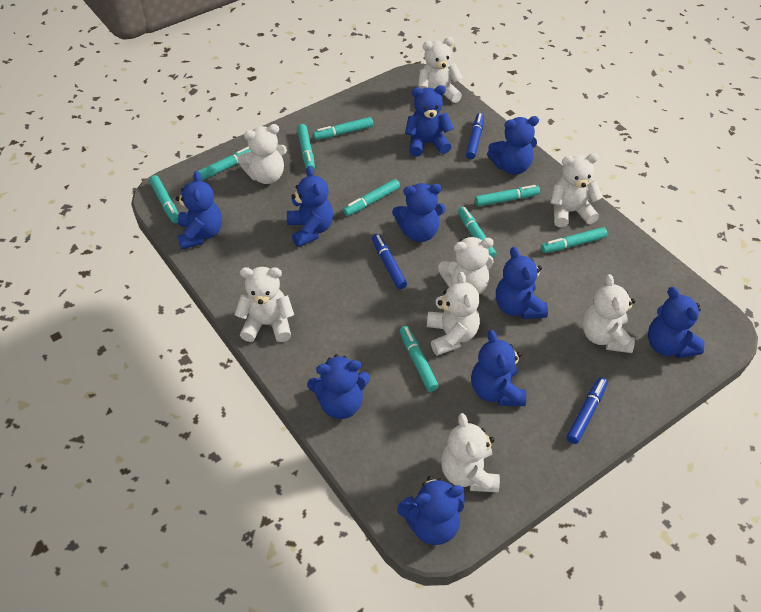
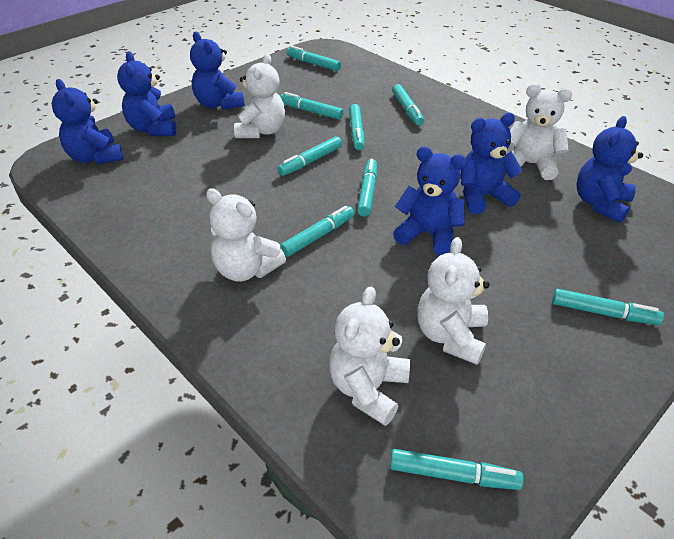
blue marker: [372,234,407,289] [466,113,484,159] [567,377,608,444] = 3 -> none = 0
blue teddy bear: [176,171,222,249] [287,166,333,247] [307,354,370,419] [392,183,446,242] [397,476,465,545] [405,85,454,157] [471,330,526,406] [487,116,539,175] [496,247,548,319] [648,287,705,358] = 10 -> [52,79,123,165] [117,51,176,136] [190,31,245,110] [393,147,467,255] [461,113,523,214] [576,116,643,223] = 6
white teddy bear: [235,267,294,342] [237,124,287,184] [418,37,463,103] [427,272,480,356] [438,237,494,294] [441,413,500,492] [550,153,603,227] [583,274,635,353] = 8 -> [206,188,286,282] [234,53,285,138] [329,286,410,426] [418,237,490,365] [510,84,572,180] = 5

